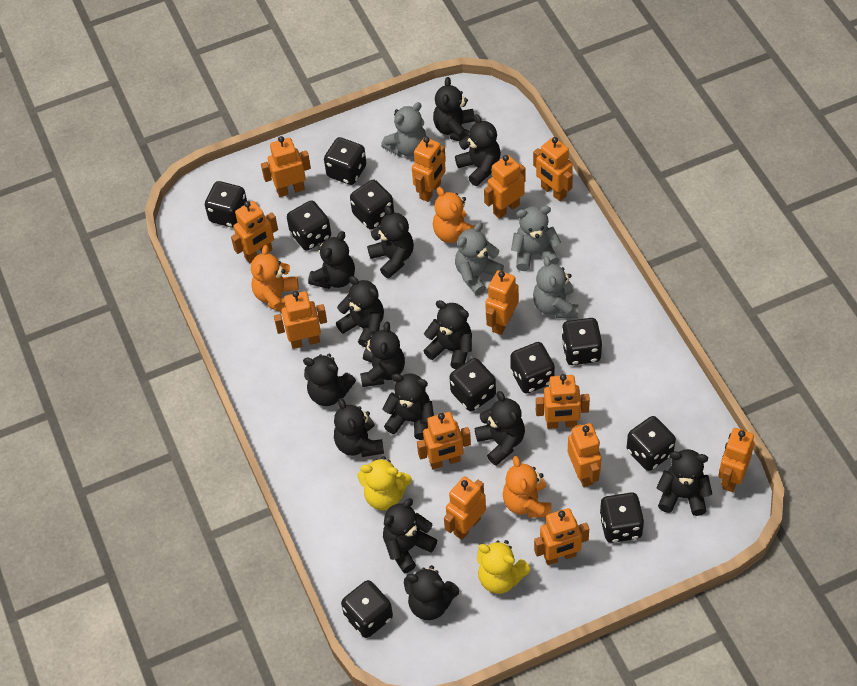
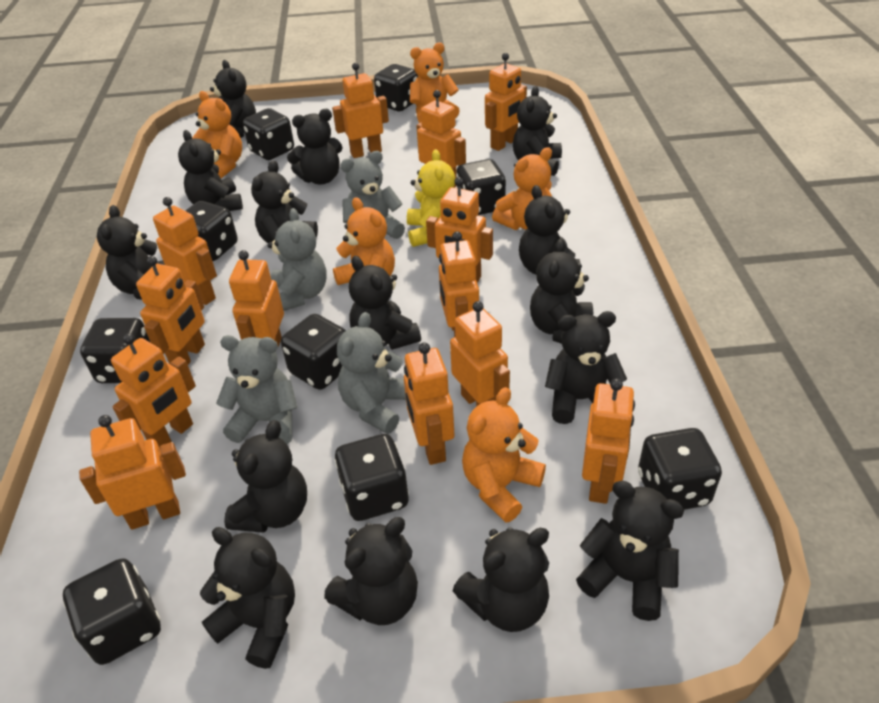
black dice: [205,181,247,228] [287,200,331,251] [324,137,366,185] [341,580,393,638] [350,180,394,230] [449,358,496,411] [510,342,555,393] [561,318,603,365] [599,492,644,543] [627,416,676,471] = 10 -> [63,558,161,665] [80,318,151,383] [186,201,238,261] [243,108,294,160] [281,314,346,390] [334,434,409,521] [374,64,418,111] [456,159,506,215] [638,428,722,510] = 9
black teddy bear: [303,354,356,406] [308,231,355,289] [334,398,384,457] [336,276,384,347] [360,322,405,387] [367,206,414,278] [382,373,434,440] [383,498,437,573] [404,565,459,620] [424,300,472,369] [433,77,474,141] [455,114,501,186] [475,391,525,466] [656,449,712,516] = 14 -> [97,205,165,300] [178,130,243,211] [200,527,295,669] [210,60,256,138] [224,420,307,533] [251,160,318,243] [287,109,343,184] [324,517,418,625] [349,256,421,350] [453,527,549,632] [513,86,562,176] [519,185,581,274] [530,238,593,344] [545,311,627,424] [576,481,684,621] = 15
orange teddy bear: [251,245,299,313] [433,187,475,243] [503,456,551,517] = 3 -> [192,91,242,178] [333,197,395,285] [410,42,460,123] [462,387,546,523] [492,147,552,230] = 5
yellow teddy bear: [358,456,412,510] [477,540,531,594] = 2 -> [407,149,455,247] = 1

